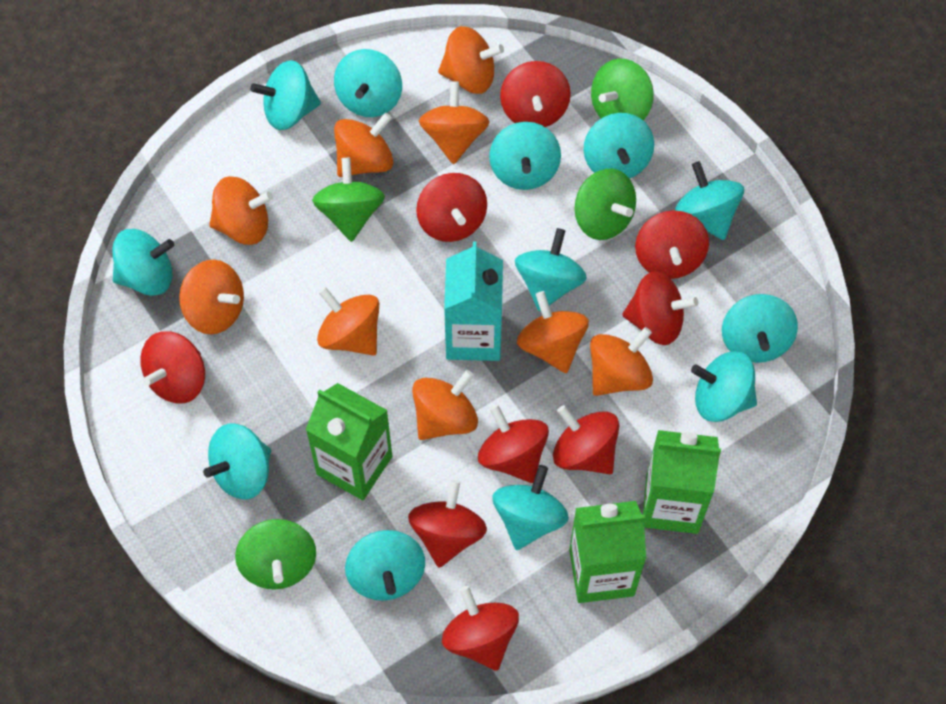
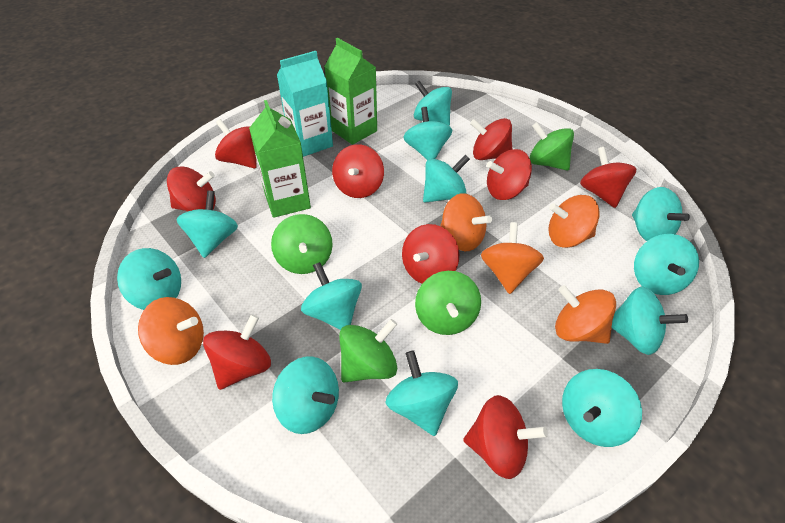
green carton: [305,383,392,500] [569,501,646,603] [643,430,721,534] = 3 -> [249,100,311,218] [324,38,377,145] = 2
orange spinning top: [179,260,244,334] [209,176,273,245] [317,287,379,356] [334,113,393,177] [412,370,478,440] [419,81,490,164] [438,26,504,94] [517,291,589,373] [590,327,653,396] = 9 -> [138,297,204,365] [441,193,492,251] [481,222,544,294] [548,195,600,248] [555,285,616,344] = 5

